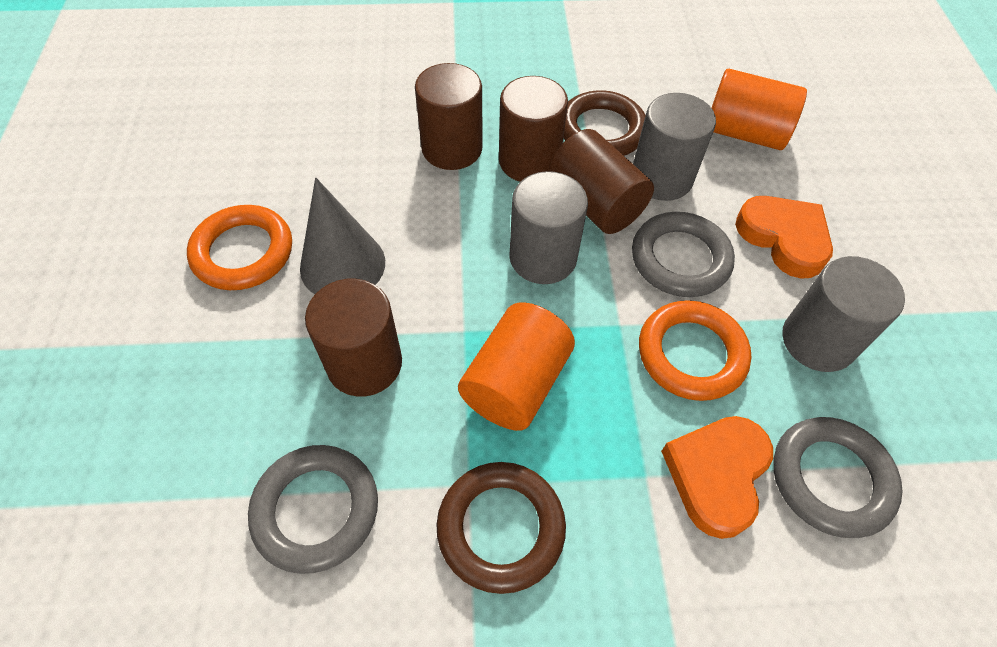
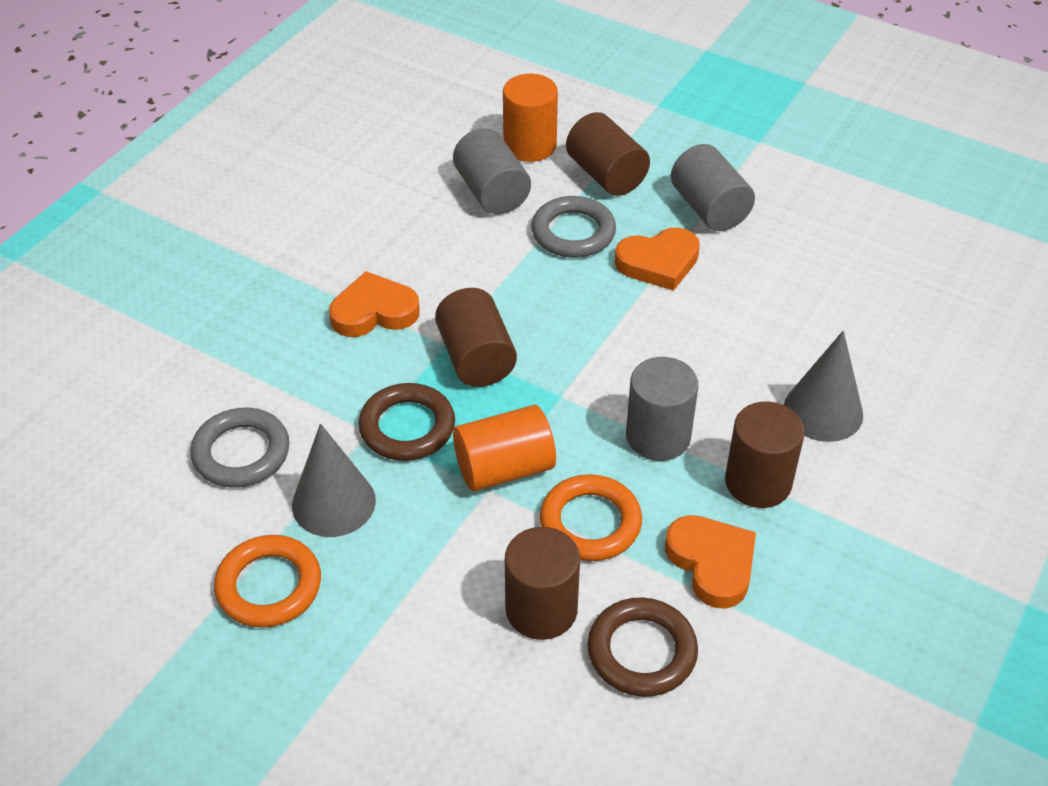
grey cone: [300,177,385,294] = 1 -> [292,424,376,537] [784,331,863,442] = 2
grey ring: [248,445,378,574] [632,212,735,297] [773,417,903,538] = 3 -> [190,408,290,488] [531,196,616,258] = 2
orange heart: [661,416,773,539] [735,196,833,279] = 2 -> [329,271,420,337] [615,227,700,291] [665,515,756,609] = 3

